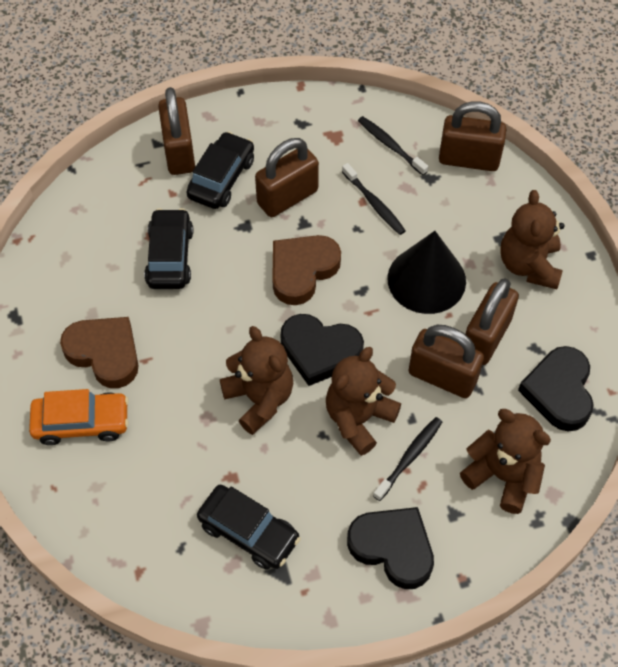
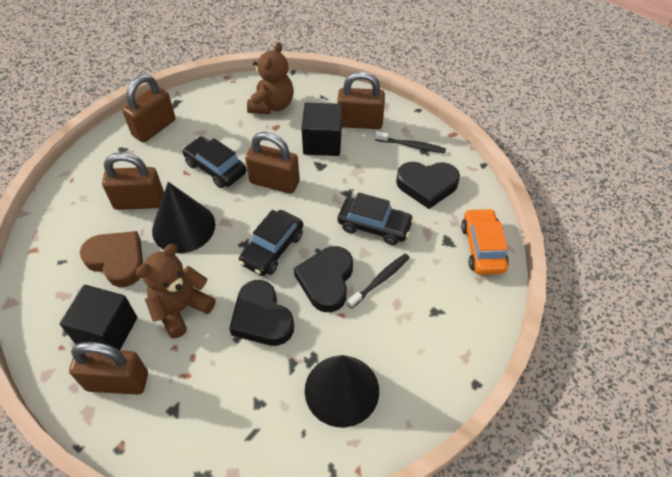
black cone: [387,231,466,314] = 1 -> [152,182,216,253] [305,355,379,428] = 2
black cube: none = 0 -> [60,285,137,350] [301,102,342,156] = 2
black toothbrush: [342,163,406,235] [358,116,429,175] [373,417,442,501] = 3 -> [347,254,410,309] [375,131,446,153] = 2
brown heart: [60,317,139,388] [272,235,341,305] = 2 -> [80,231,143,287] = 1
brown teddy bear: [220,326,293,435] [326,347,401,456] [460,409,551,514] [500,190,565,289] = 4 -> [136,244,216,338] [247,42,293,114] = 2

